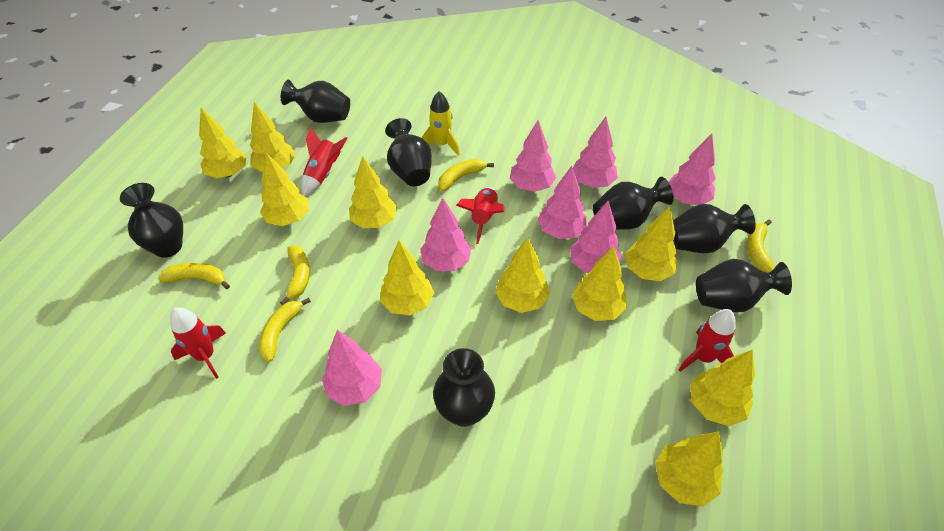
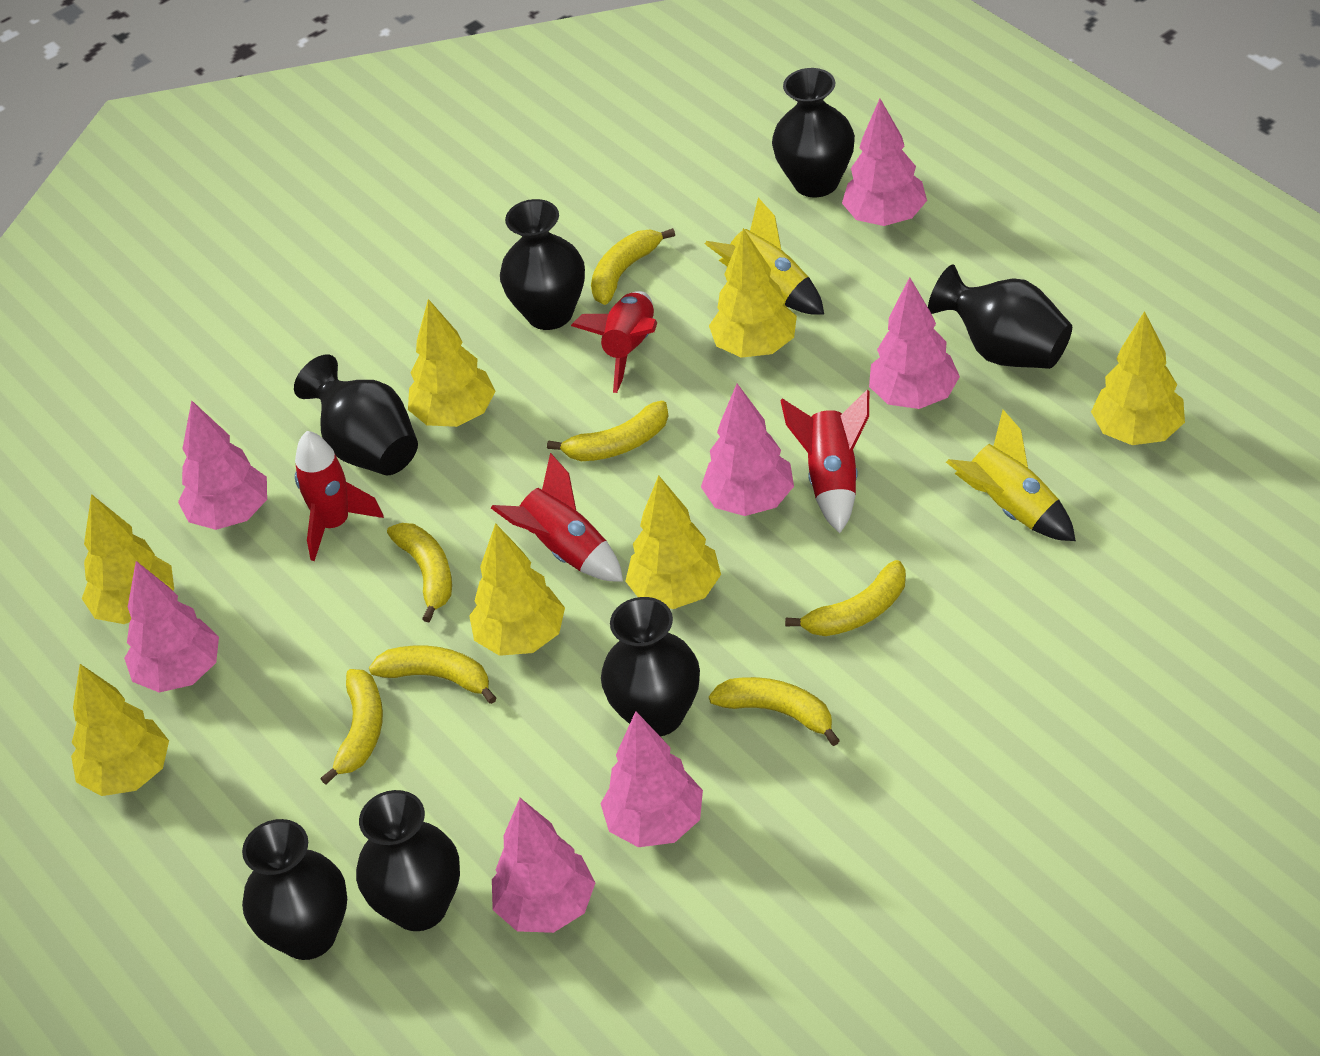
yellow banana: [158,263,230,289] [259,298,311,362] [280,246,310,305] [438,159,494,191] [747,220,774,273] = 5 -> [320,669,383,785] [369,646,497,704] [387,523,452,622] [547,401,668,461] [591,228,675,305] [709,677,840,746] [785,560,906,636] = 7
yellow rocket: [421,91,460,156] = 1 -> [705,198,824,315] [946,410,1076,541] = 2
yellow tree: [199,107,247,178] [250,102,296,172] [260,153,309,226] [349,156,397,228] [380,241,434,316] [495,237,550,313] [572,246,626,321] [625,207,678,281] [655,431,723,507] [690,349,755,426] = 10 -> [71,664,169,796] [82,494,174,624] [408,299,495,427] [469,523,565,656] [625,475,721,609] [709,228,797,358] [1091,311,1185,445] = 7

